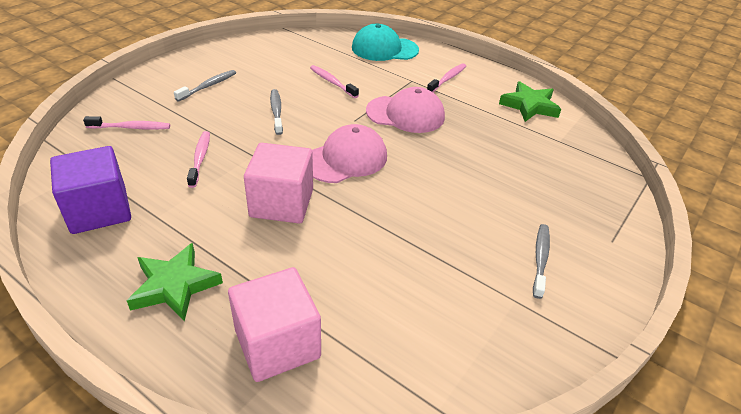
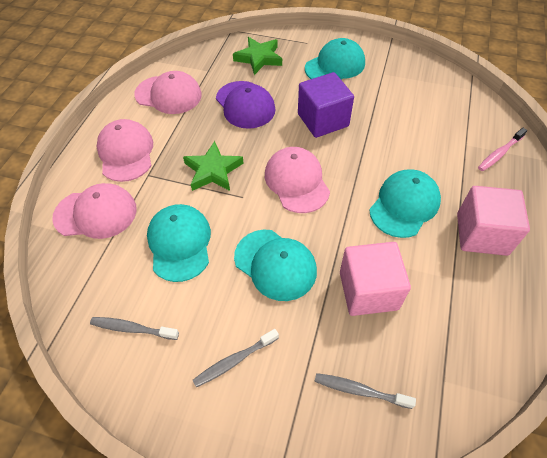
pink cap: [312,124,387,183] [366,87,445,133] = 2 -> [52,183,137,239] [96,119,153,182] [134,71,202,114] [265,147,330,213] = 4
pink toothbrush: [83,116,170,130] [187,131,210,188] [310,65,359,98] [427,63,466,92] = 4 -> [478,128,527,171] = 1
purple cap: none = 0 -> [216,81,276,129] = 1
turquoise cap: [352,24,419,61] = 1 -> [147,204,211,282] [234,230,317,301] [305,38,365,79] [369,169,441,238] = 4

